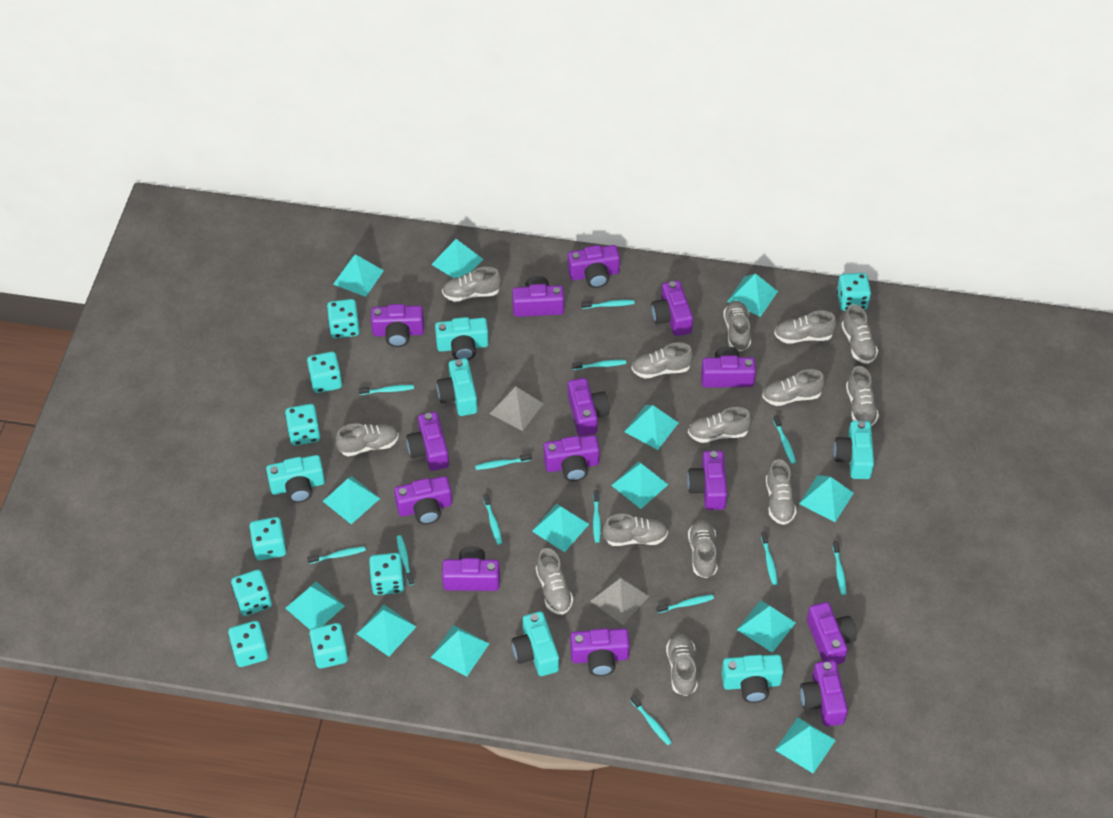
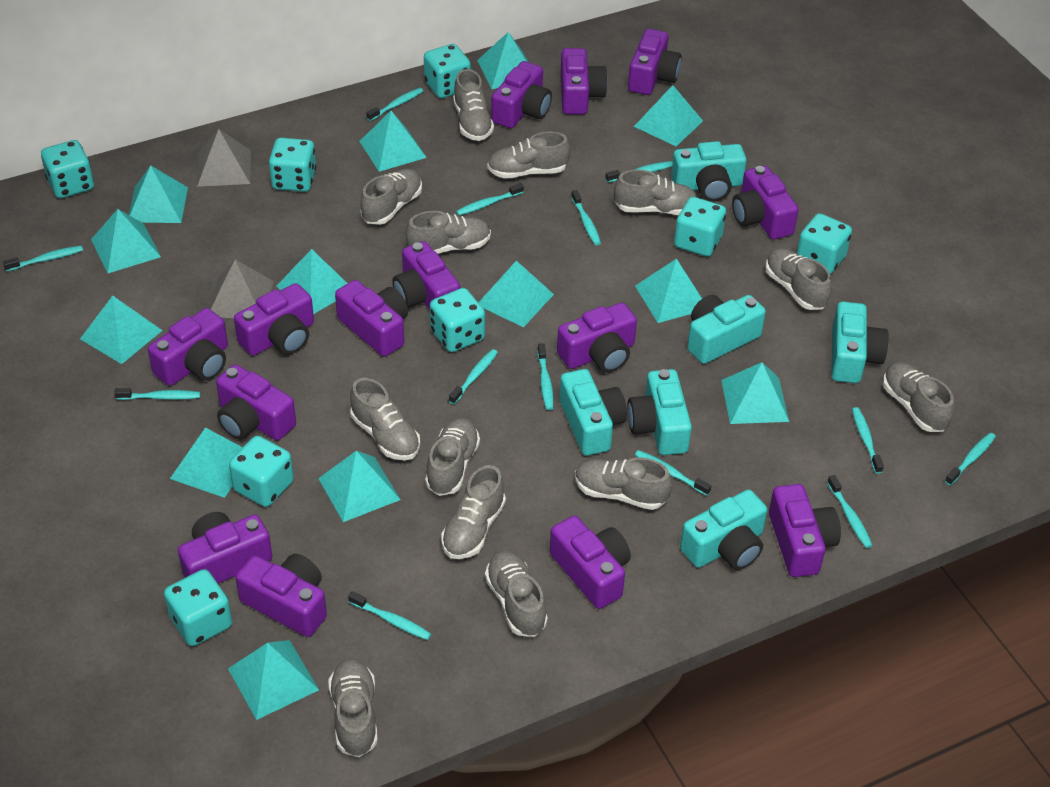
grey shoe: [335,423,399,456] [442,267,502,302] [536,548,573,615] [602,514,668,546] [632,342,693,378] [666,633,698,696] [688,407,752,443] [688,520,717,578] [723,301,751,351] [762,369,825,406] [766,459,797,525] [774,311,837,344] [841,304,878,364] [846,366,879,427] = 14 -> [328,659,378,757] [350,378,420,460] [361,169,422,225] [406,211,491,254] [425,418,480,496] [441,465,506,559] [453,69,494,141] [485,551,548,637] [487,132,570,179] [575,458,672,510] [614,170,697,215] [765,248,832,310] [883,362,954,432] = 13
turquoise dice: [228,621,268,667] [231,569,272,616] [249,517,287,561] [285,404,321,446] [307,352,342,393] [309,623,348,668] [327,299,360,339] [369,553,405,595] [837,273,871,311] = 9 -> [41,140,94,198] [164,569,232,646] [229,436,294,507] [269,138,316,192] [424,44,471,98] [430,288,485,352] [674,197,726,257] [797,213,852,274] = 8

